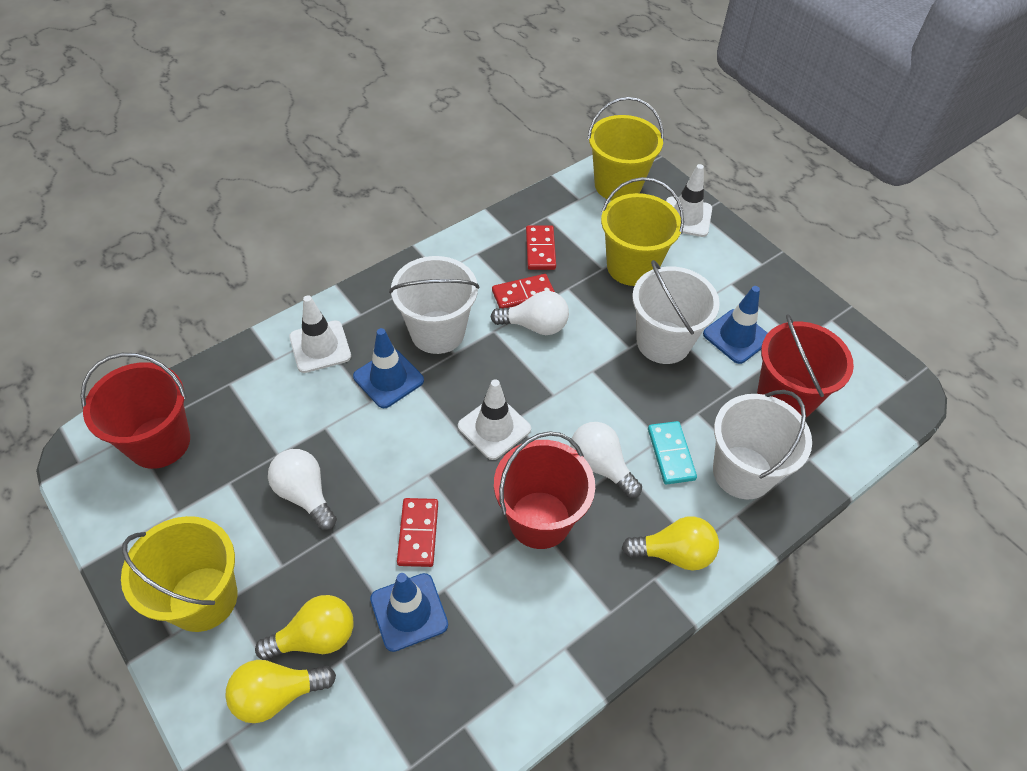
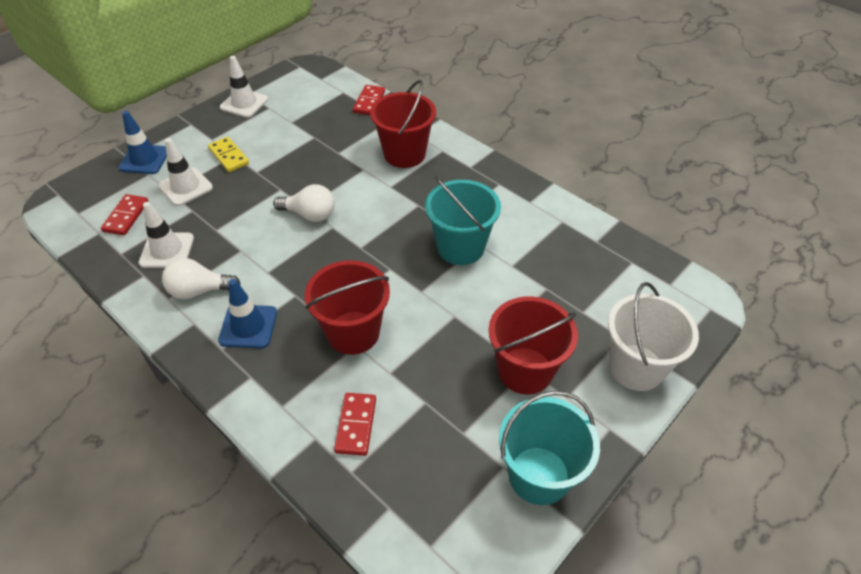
blue traffic cone: [353,328,424,408] [370,573,448,652] [703,286,768,364] = 3 -> [118,111,167,174] [218,279,277,348] = 2
turquoise bucket: none = 0 -> [425,176,501,265] [499,391,600,505] = 2
turquoise domino: [648,421,697,485] = 1 -> none = 0
white bucket: [389,256,479,354] [632,260,720,364] [713,390,812,499] = 3 -> [608,282,699,391] = 1
white light bulb: [268,449,337,530] [491,291,569,335] [570,422,642,498] = 3 -> [162,258,241,299] [273,184,335,222] = 2
yellow bucket: [121,516,237,632] [587,97,664,201] [601,177,684,286] = 3 -> none = 0
yellow domino: none = 0 -> [208,137,249,172] = 1
yellow light bulb: [225,660,336,723] [255,595,354,660] [622,516,719,571] = 3 -> none = 0

